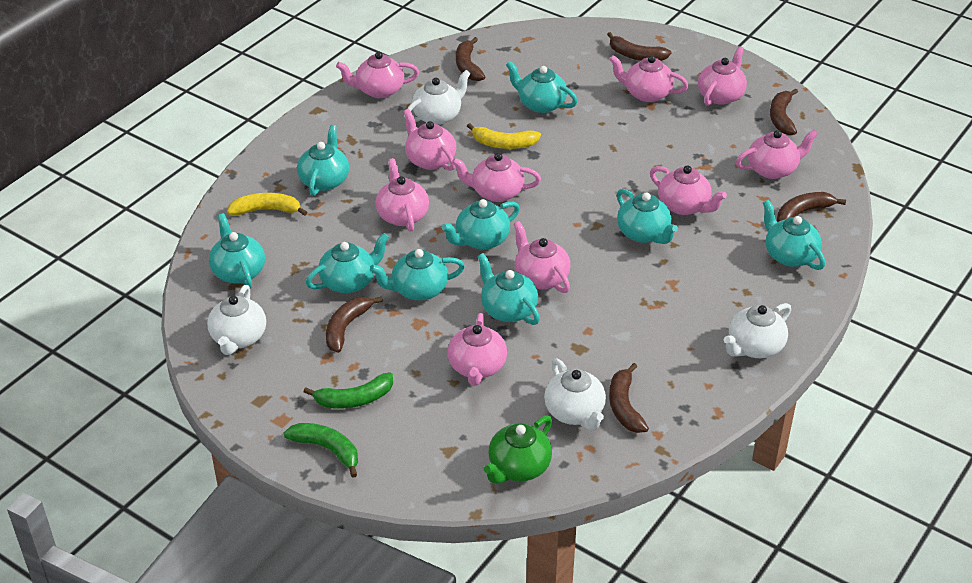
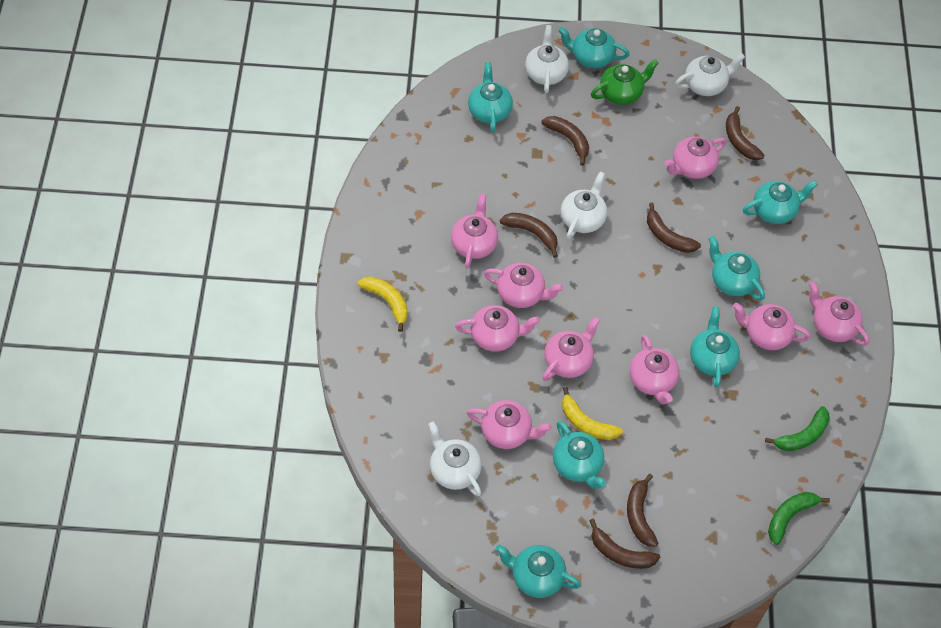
pink teapot: [336,52,419,98] [376,158,429,232] [403,109,456,171] [448,313,507,386] [452,153,541,202] [514,221,571,293] [609,55,688,102] [650,165,727,215] [698,46,747,106] [736,130,818,179] = 10 -> [451,194,498,269] [455,305,540,352] [467,400,552,449] [484,263,564,308] [543,316,600,381] [629,335,679,404] [665,137,726,179] [732,303,811,350] [809,281,869,346] = 9
turquoise teapot: [209,213,265,288] [297,125,349,196] [306,233,389,293] [370,249,465,301] [441,199,520,250] [477,253,540,325] [506,61,578,113] [617,189,678,244] [763,200,825,270] = 9 -> [468,62,513,132] [496,545,581,598] [553,421,606,489] [558,27,630,68] [690,307,740,388] [708,236,765,300] [743,180,818,224] = 7

